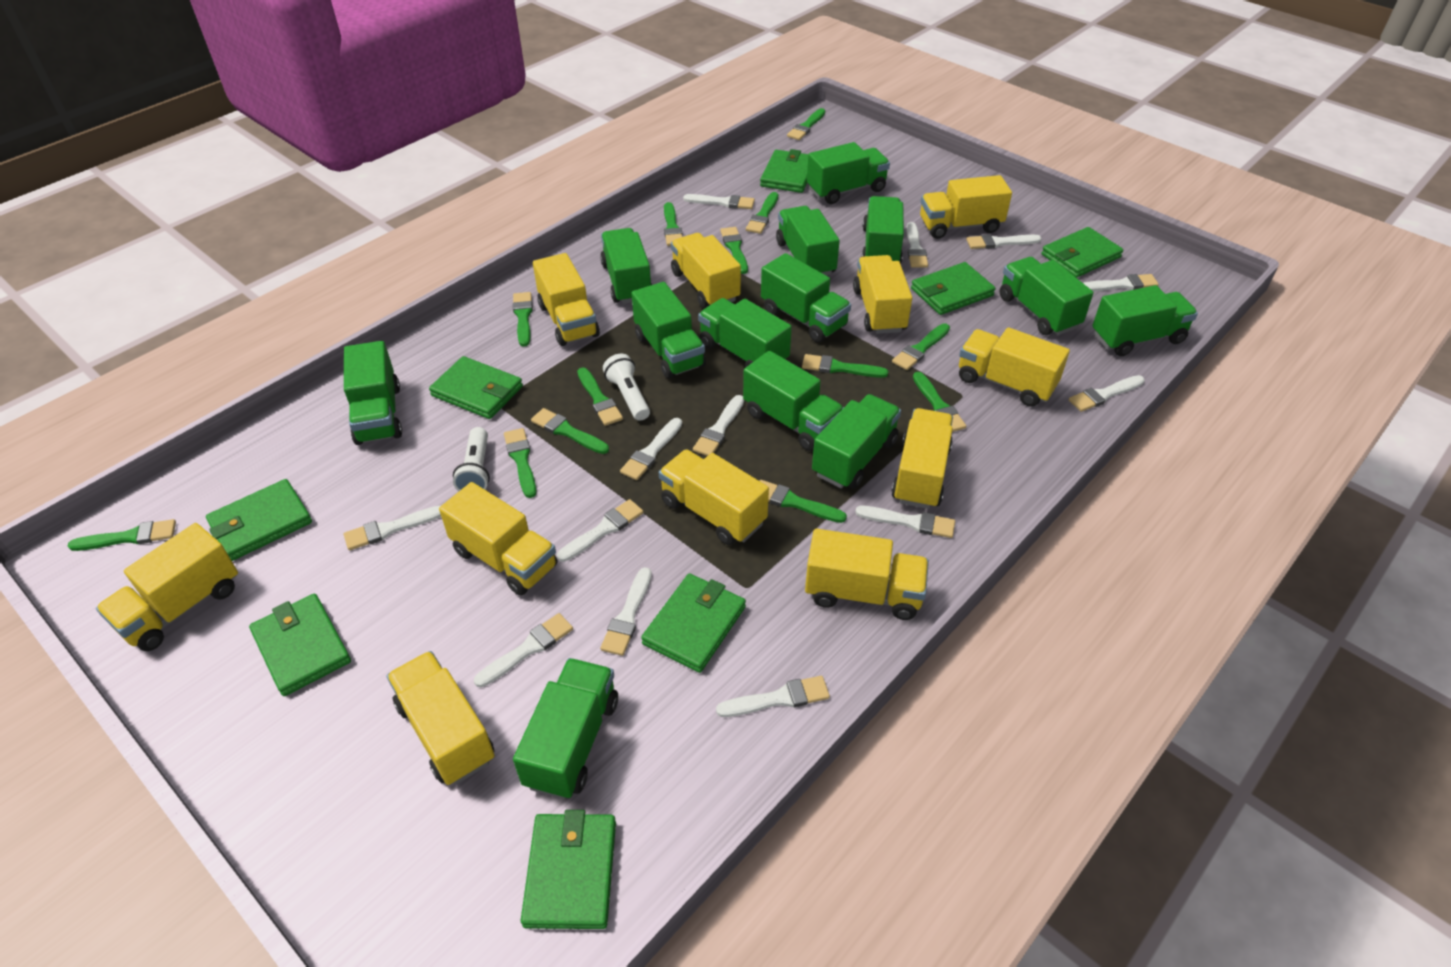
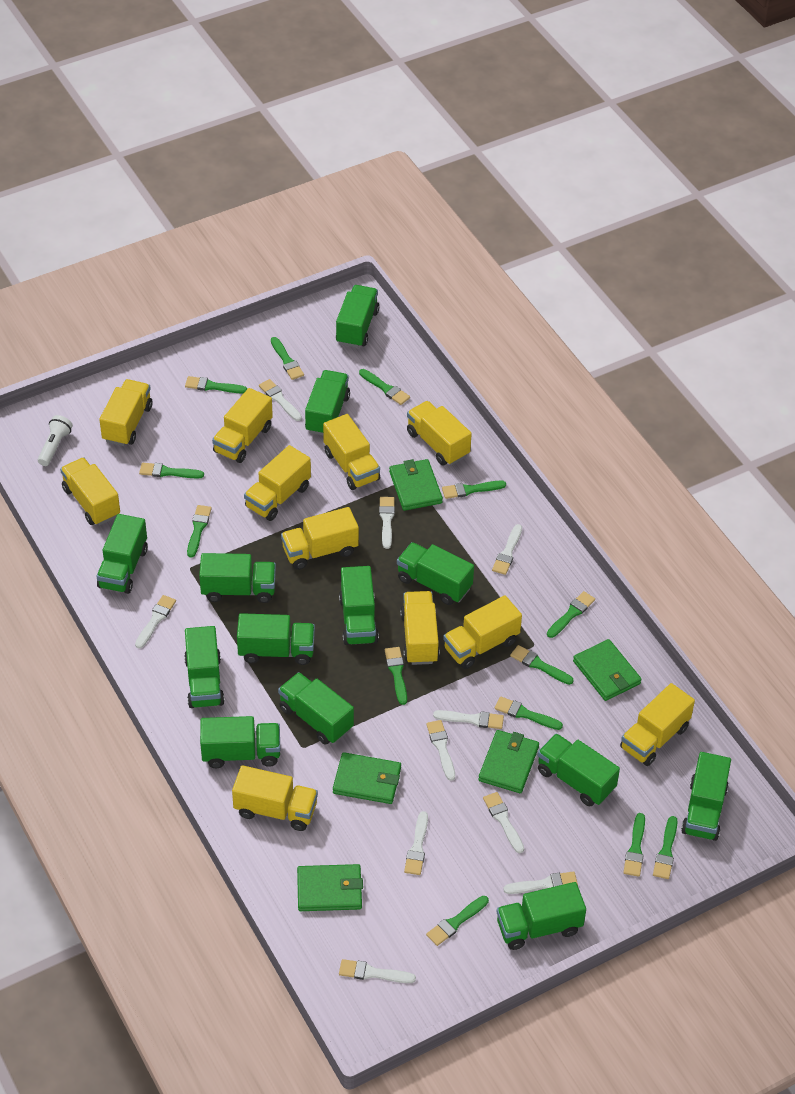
green wallet: [206,479,312,561] [249,594,351,696] [429,356,523,419] [521,810,616,929] [641,574,746,673] [760,149,808,193] [911,262,996,315] [1042,227,1123,278] = 8 -> [297,864,363,911] [333,752,401,804] [389,459,443,511] [478,730,539,793] [573,639,642,701] = 5
white brush: [344,506,441,550] [474,613,573,687] [557,499,643,562] [600,567,652,656] [620,418,682,480] [683,194,755,209] [693,395,744,456] [716,676,830,717] [855,506,955,538] [906,222,928,267] [966,234,1042,249] [1069,375,1145,412] [1083,274,1159,291] = 13 -> [135,595,176,648] [259,379,302,421] [339,959,416,983] [379,497,395,549] [404,811,428,875] [426,720,455,781] [433,710,504,729] [483,792,524,853] [492,524,522,575] [503,871,578,894] = 10
white flashlight: [453,427,490,491] [603,354,650,421] = 2 -> [38,415,73,466] = 1

